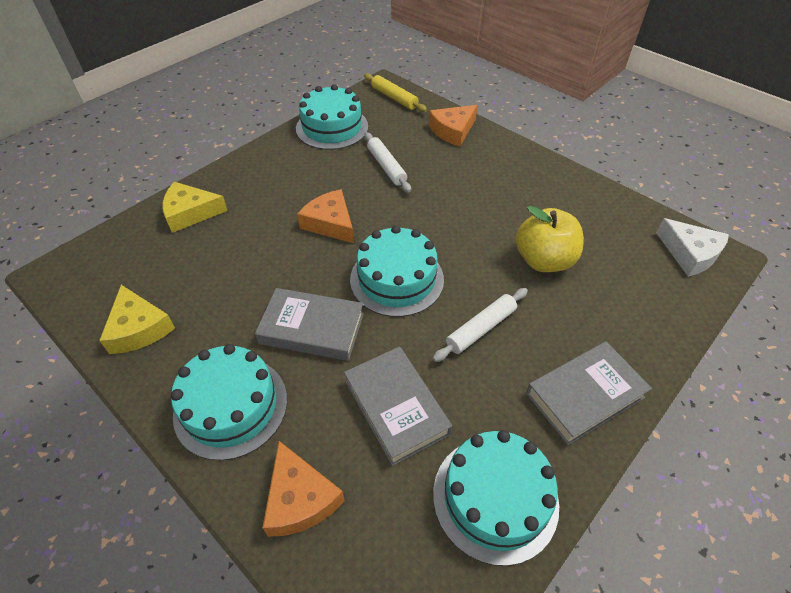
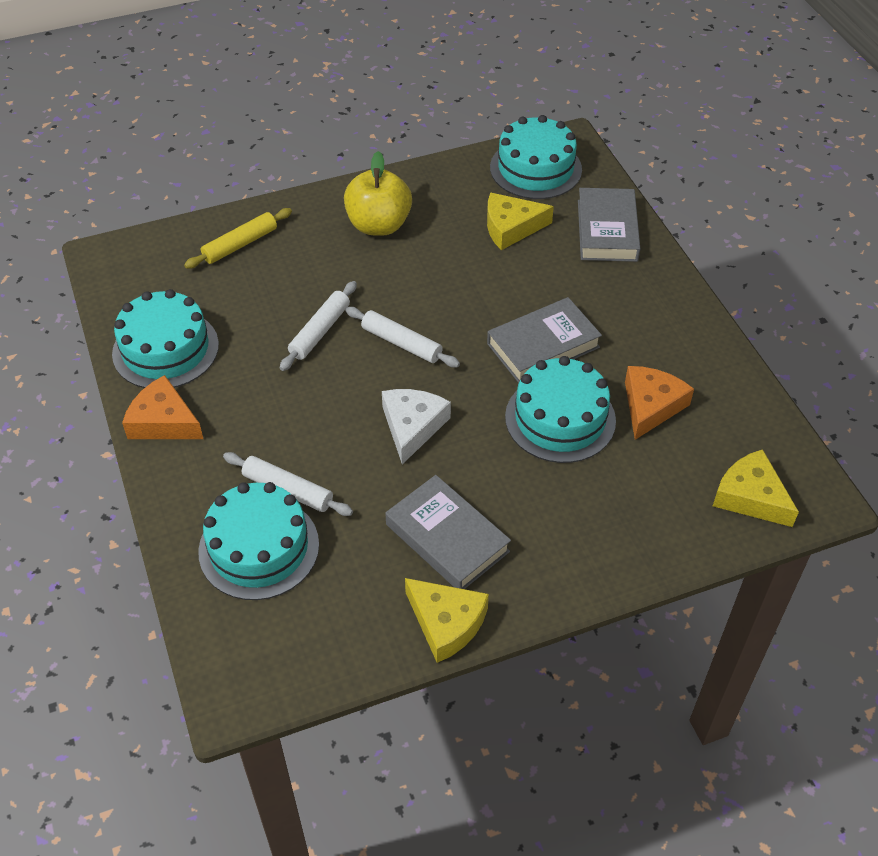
orange cheese: [262,441,345,537] [297,189,354,243] [429,105,478,146] = 3 -> [122,375,203,439] [625,366,694,440] = 2
white rolling pin: [364,132,411,193] [432,288,528,362] = 2 -> [223,452,353,516] [280,281,357,371] [345,307,460,368] = 3
yellow cheese: [99,285,175,354] [162,182,228,233] = 2 -> [405,578,489,663] [487,193,554,250] [713,449,799,527] = 3

